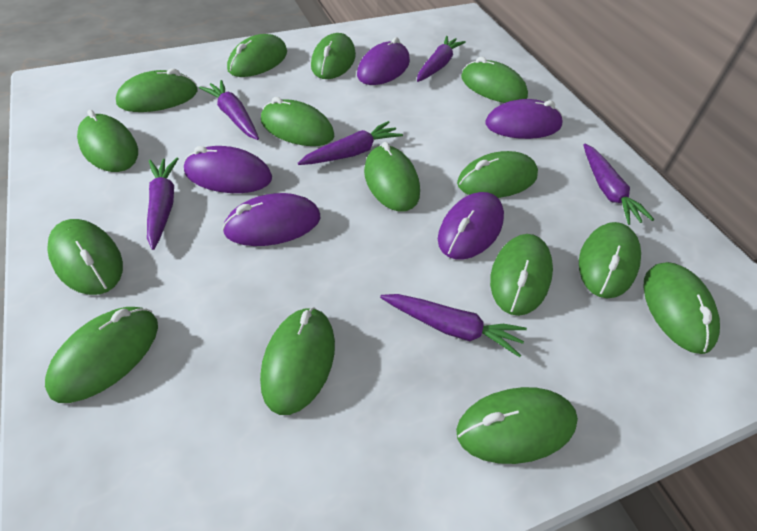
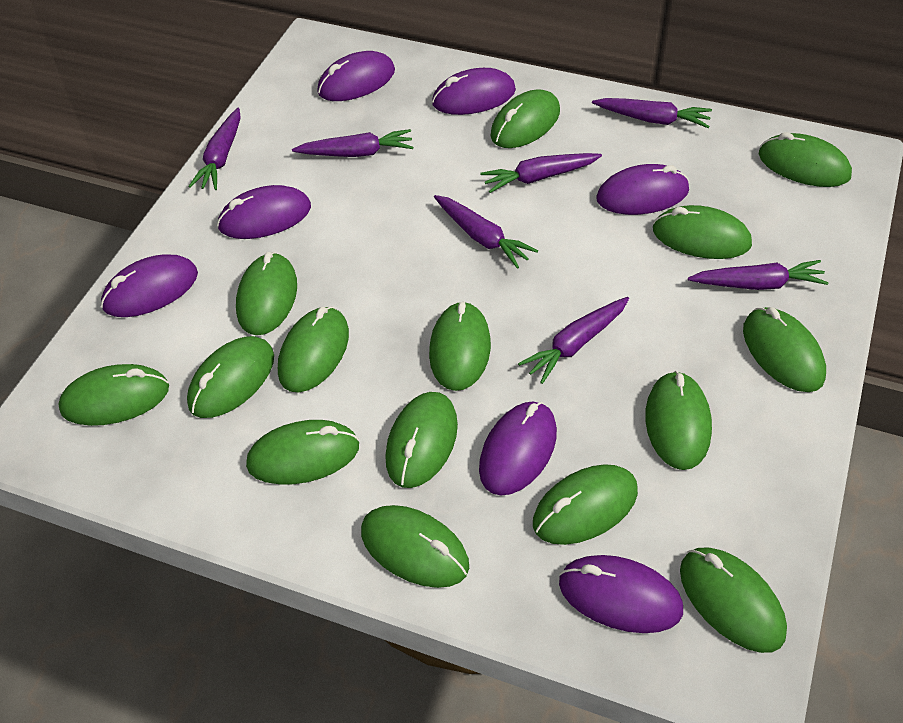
purple carrot: [147,158,179,250] [199,80,259,140] [298,121,403,165] [380,294,527,357] [417,36,466,82] [583,144,655,225] = 6 -> [188,108,241,190] [292,129,413,157] [434,195,538,269] [480,153,602,193] [518,297,629,384] [592,98,712,128] [688,260,829,290] = 7
purple mouse: [184,146,272,193] [222,193,320,246] [357,37,410,85] [438,192,504,260] [485,99,563,139] = 5 -> [101,255,198,317] [217,185,311,239] [317,51,395,101] [432,68,516,115] [479,402,557,496] [559,555,683,633] [596,164,689,215] = 7

